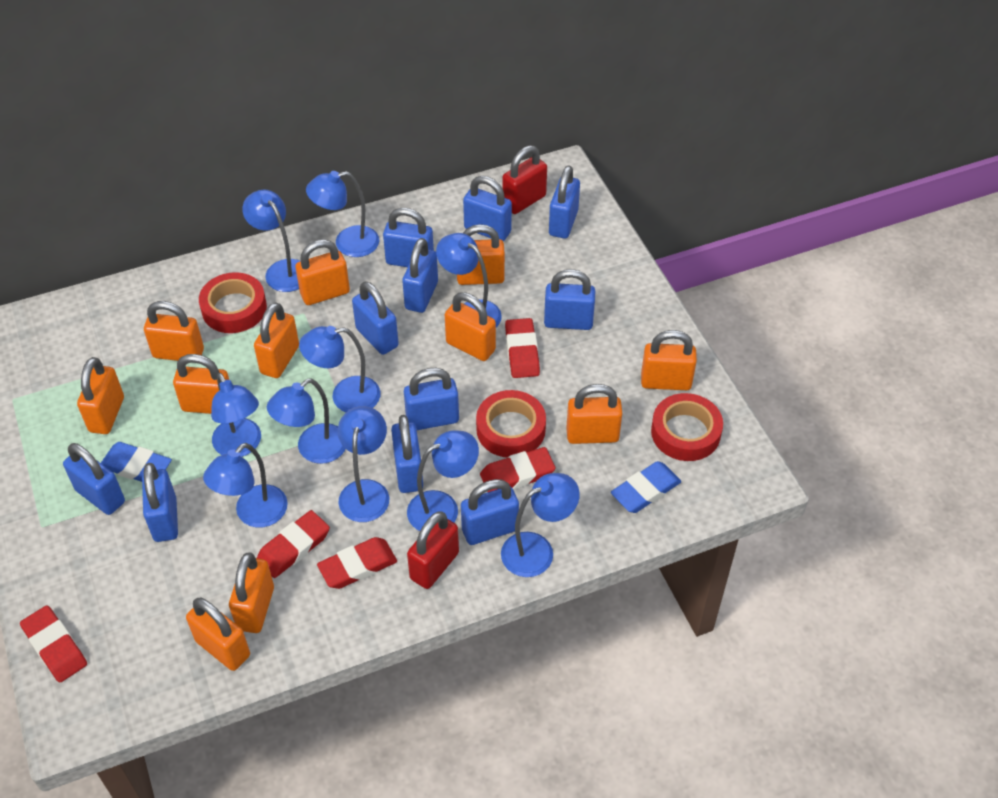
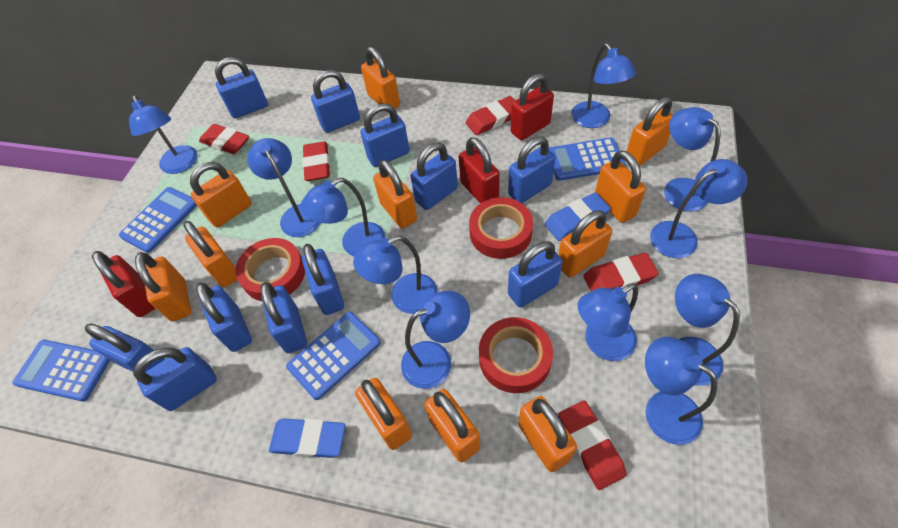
blue calculator: none = 0 -> [13,340,110,401] [119,187,197,253] [286,312,381,400] [548,138,626,181] = 4
blue lamp: [203,443,288,528] [211,373,261,457] [242,189,300,292] [267,378,346,464] [299,326,380,412] [306,171,379,257] [338,406,389,522] [407,430,479,531] [436,233,501,328] [501,473,580,577] = 10 -> [129,95,198,174] [247,138,320,237] [301,178,385,256] [353,236,438,314] [401,291,470,389] [571,43,636,128] [578,283,638,361] [645,337,717,445] [650,159,748,258] [664,107,721,211] [675,274,740,386] = 11
red padlock: [407,511,459,589] [502,145,547,214] = 2 -> [92,251,156,317] [459,137,500,203] [511,74,554,140] = 3

